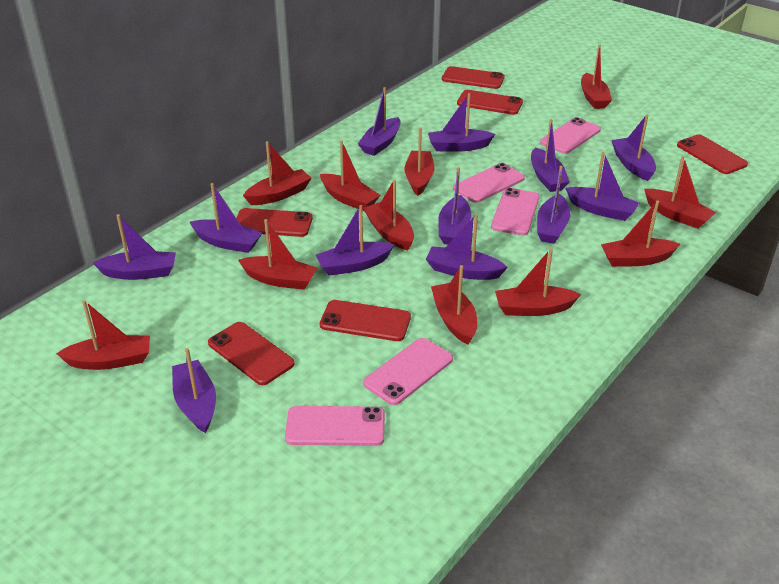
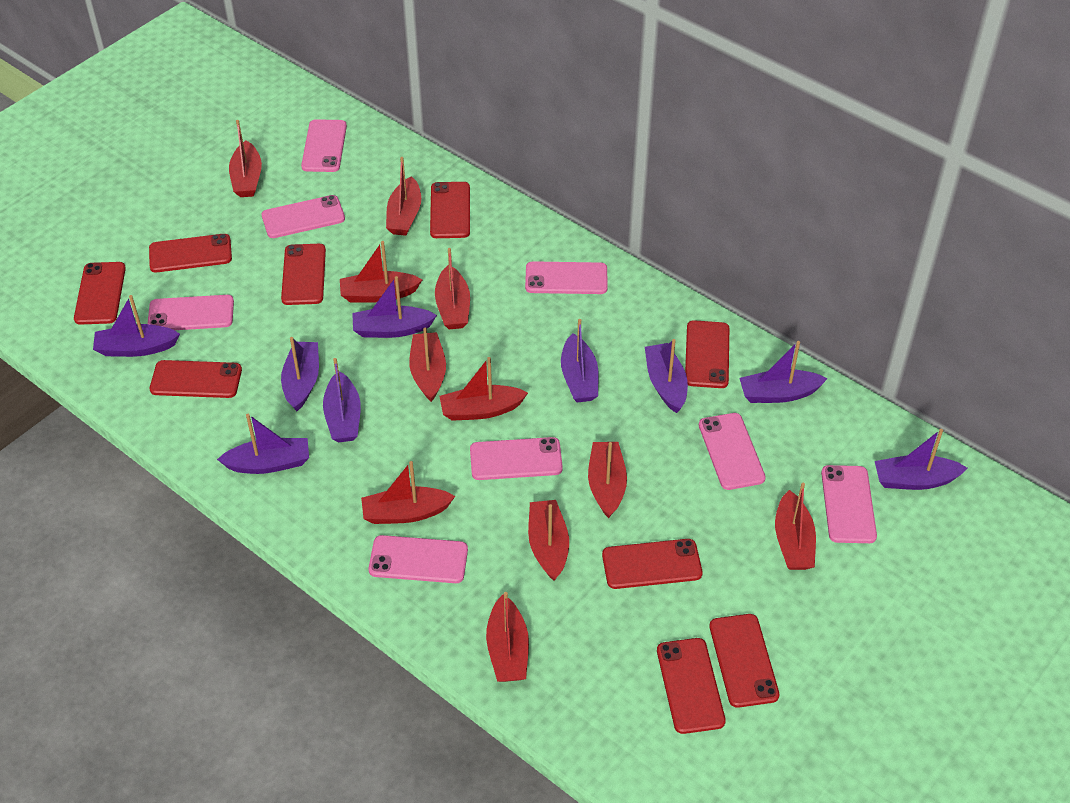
pink phone: [285,406,385,446] [363,338,453,405] [453,163,525,203] [491,188,540,235] [540,117,601,154] = 5 -> [147,295,234,330] [261,195,345,238] [301,119,347,172] [368,535,468,583] [470,437,563,480] [525,261,608,294] [699,413,766,490] [821,465,877,543] = 8
purple boat: [93,214,176,280] [172,348,216,433] [190,183,262,253] [316,205,395,276] [358,87,401,156] [426,214,508,280] [428,93,495,152] [438,167,471,244] [531,119,570,192] [537,166,571,244] [566,152,639,221] [611,114,656,181] = 12 -> [93,295,180,357] [217,414,309,474] [281,337,319,411] [323,358,361,443] [352,276,437,338] [561,319,599,402] [645,339,688,413] [739,341,827,403] [875,429,968,490] = 9
red phone: [208,322,295,385] [236,208,313,237] [320,300,411,341] [442,66,505,89] [457,90,523,115] [677,134,748,174] = 6 -> [74,262,126,325] [149,234,232,272] [150,360,242,398] [281,244,326,305] [430,182,470,238] [602,539,702,589] [657,638,726,734] [685,320,729,388] [709,614,779,708] = 9

